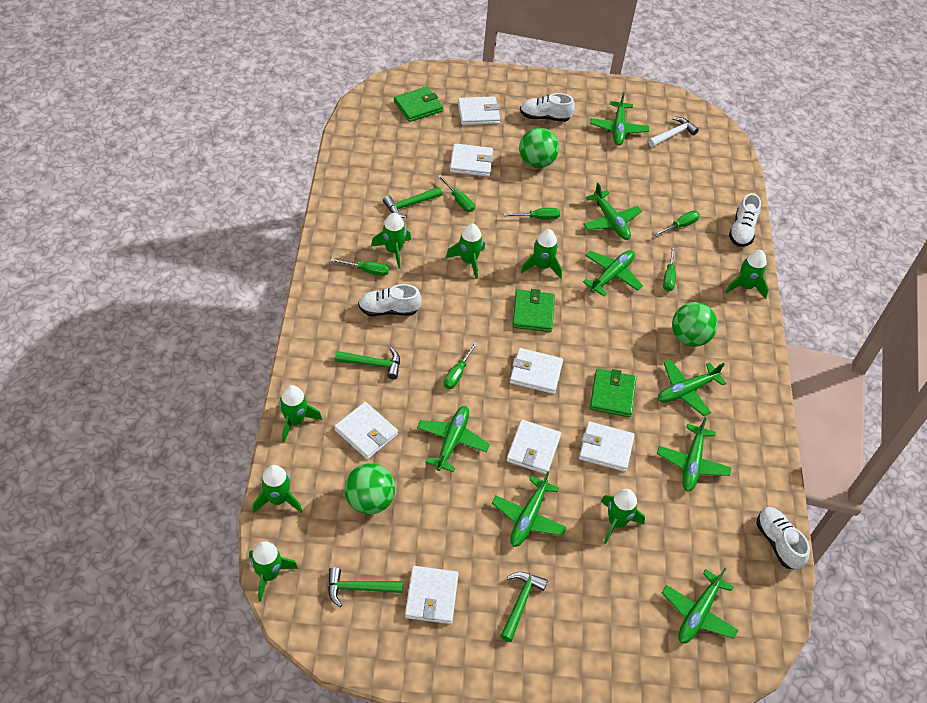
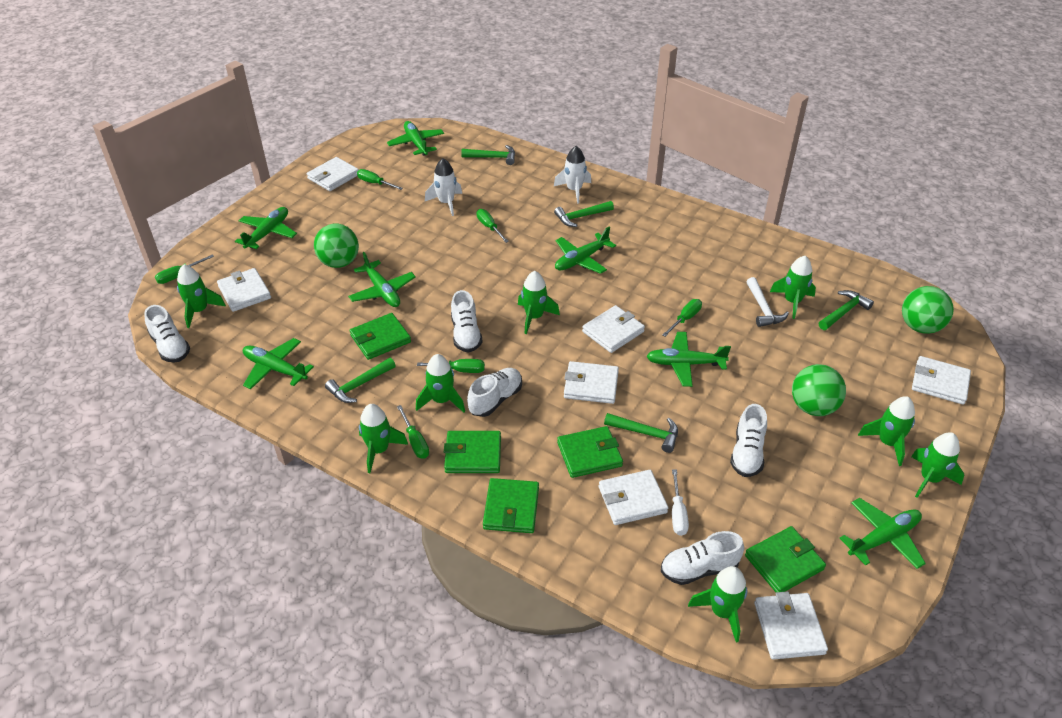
green hammer: [328,567,403,607] [335,348,400,379] [383,187,442,218] [500,572,548,642] = 4 -> [325,358,396,403] [461,145,515,165] [554,201,614,227] [604,413,678,453] [819,290,874,330] = 5
green plane: [417,406,490,472] [492,471,567,547] [583,183,642,240] [583,250,643,296] [590,92,649,145] [657,417,732,492] [658,359,726,416] [662,568,738,643] = 8 -> [235,207,297,249] [243,338,314,389] [348,252,416,307] [387,121,444,156] [555,227,616,274] [646,332,731,387] [840,498,926,569] = 7
green wallet: [394,87,443,122] [512,289,555,332] [590,369,636,417] = 3 -> [350,313,411,360] [444,431,501,473] [483,478,539,533] [557,426,623,478] [745,526,826,592] = 5
white rocket: none = 0 -> [425,158,462,216] [554,146,591,204] = 2
white screwdriver: none = 0 -> [672,469,689,536] = 1
white shoe: [358,284,421,316] [520,93,575,122] [729,193,761,247] [756,507,810,570] = 4 -> [144,305,190,363] [451,290,483,352] [467,368,522,417] [661,531,744,585] [730,404,767,477] = 5

